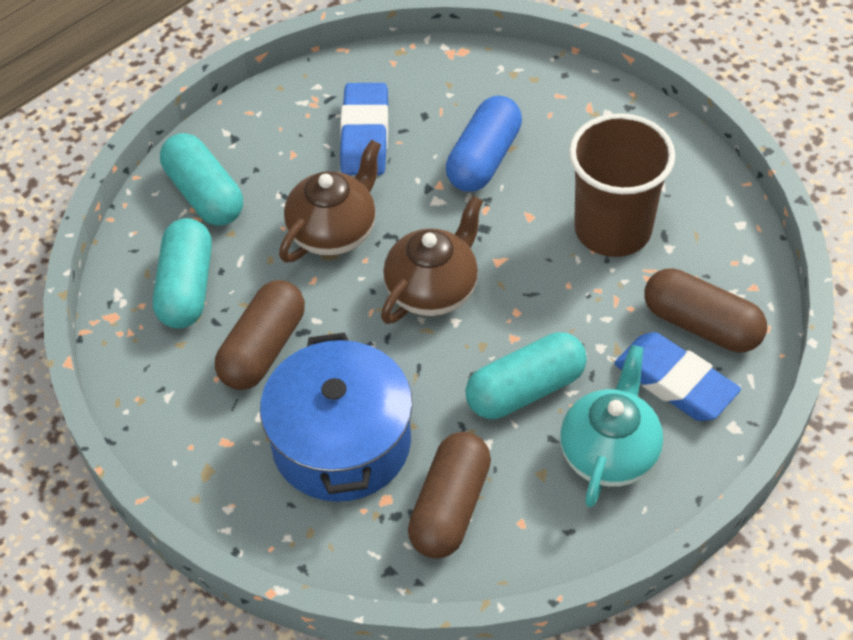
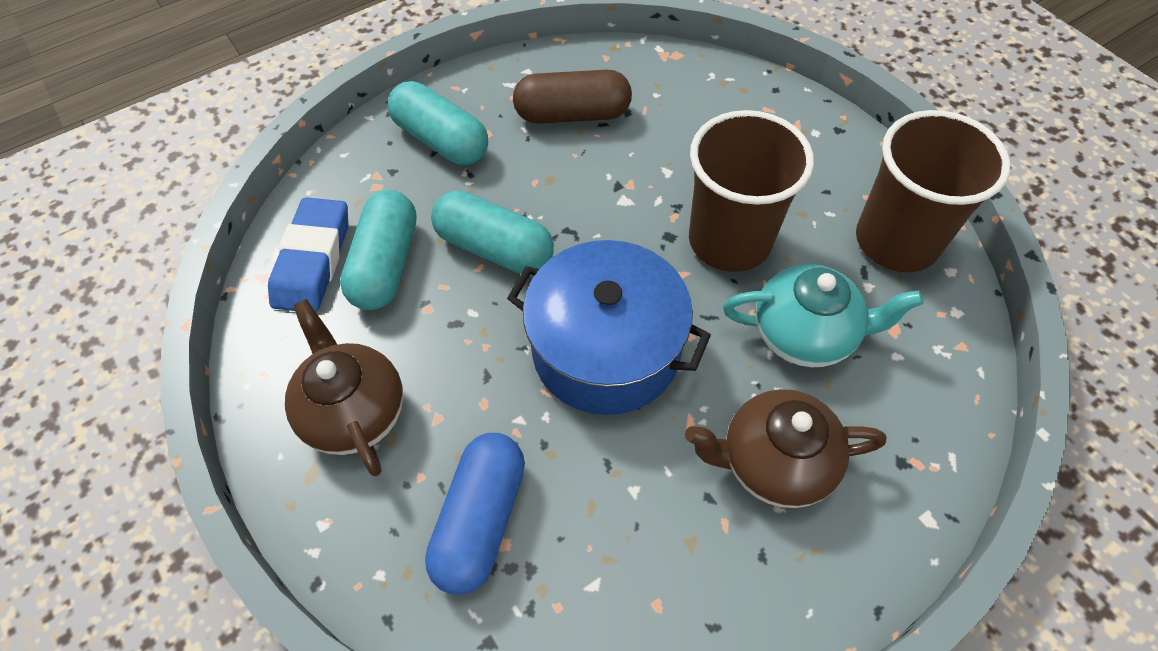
blue eraser: [340,83,388,175] [614,332,741,421] = 2 -> [268,197,348,312] = 1
brown capsule: [215,280,305,390] [408,432,491,559] [645,268,767,353] = 3 -> [513,70,632,123] = 1
brown cup: [569,113,675,257] = 1 -> [689,110,814,272] [856,110,1011,272] = 2

